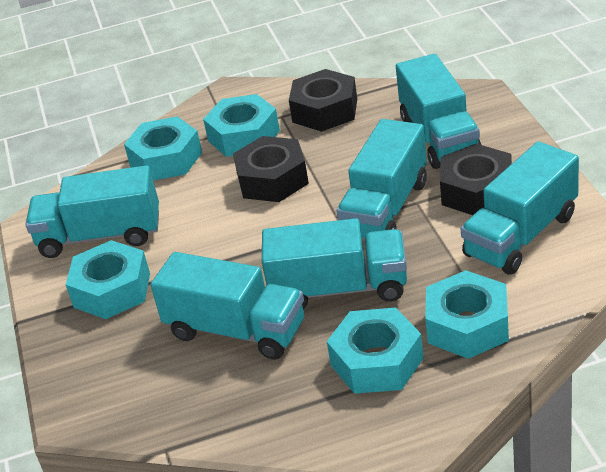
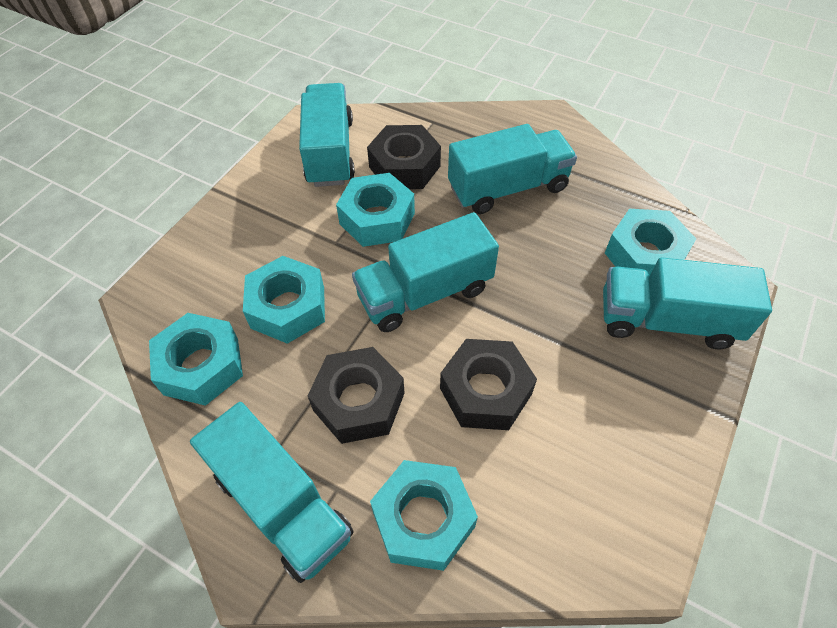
turquoise truck: [25,165,159,258] [151,252,304,360] [262,218,407,309] [337,119,427,239] [396,54,482,169] [461,141,579,275] = 6 -> [190,402,354,583] [299,83,355,187] [352,212,499,332] [448,124,577,214] [603,258,772,349] = 5

